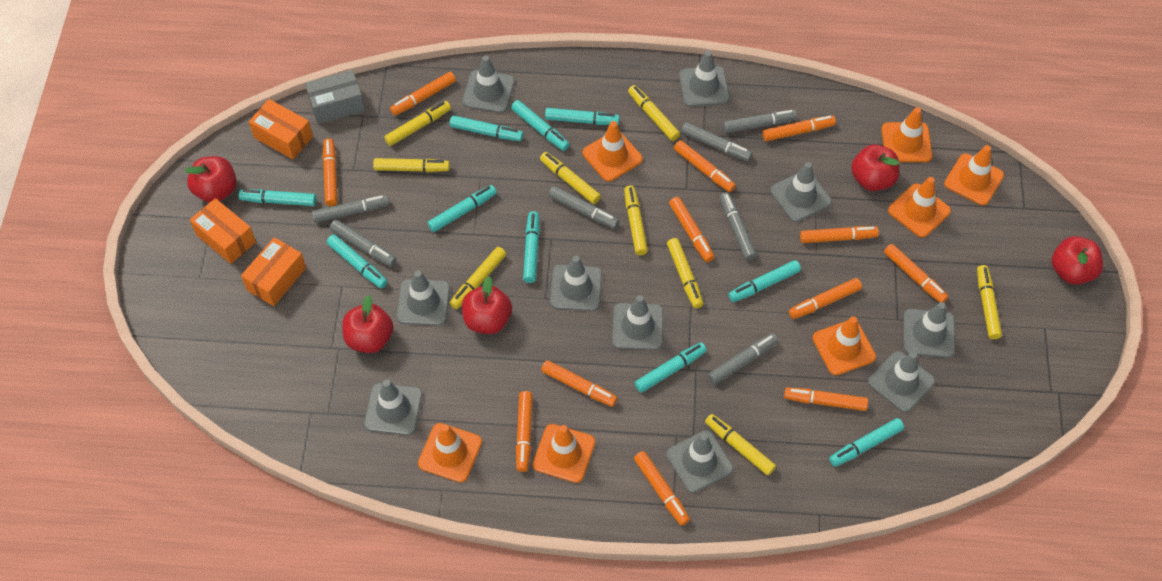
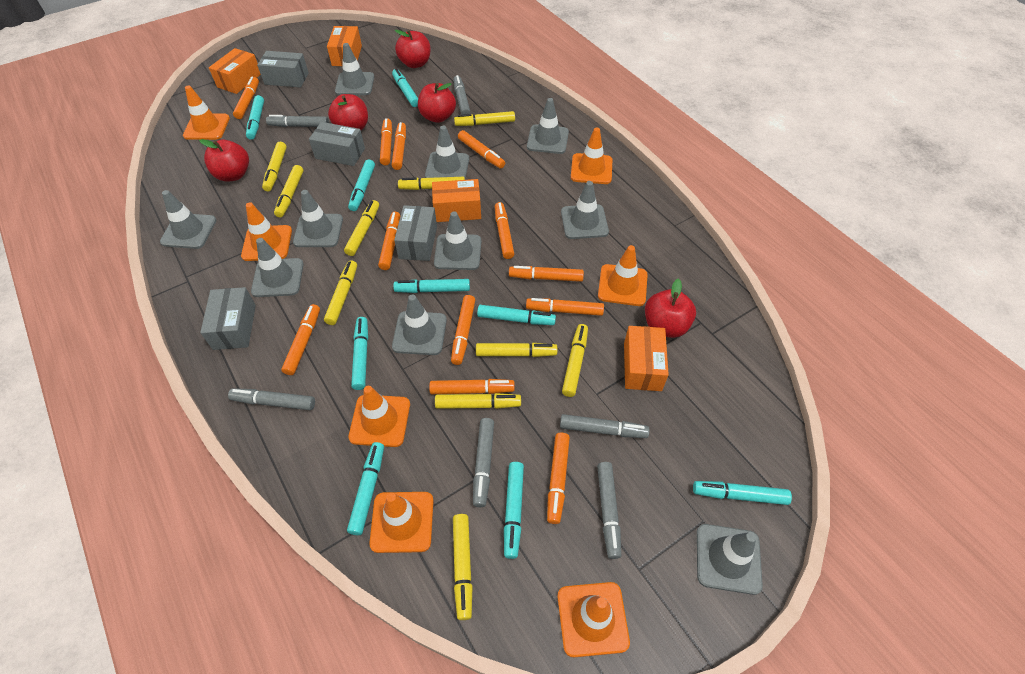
grey box: [305,70,365,124] = 1 -> [200,287,256,350] [257,51,309,88] [309,122,365,166] [394,205,437,261] = 4
grey marker: [312,195,390,223] [330,220,397,267] [549,186,619,229] [681,122,752,161] [708,333,778,384] [720,192,757,261] [723,110,797,133] = 7 -> [228,388,315,410] [266,115,329,127] [453,75,471,115] [473,418,494,507] [560,414,649,438] [597,462,621,559] = 6
orange box: [190,198,256,264] [241,237,306,306] [249,99,313,159] = 3 -> [209,48,261,94] [327,26,362,66] [432,179,481,222] [624,326,669,391] = 4
turquoise marker: [239,189,316,206] [327,234,388,289] [428,185,497,232] [450,115,523,141] [511,100,570,151] [523,211,540,283] [545,108,620,125] [635,342,707,393] [728,260,801,302] [829,418,904,467] = 10 -> [246,95,264,140] [347,442,384,535] [348,159,375,211] [351,317,368,390] [392,68,418,107] [393,279,470,293] [477,305,556,325] [504,462,524,559] [693,481,792,505] = 9
yellow marker: [373,158,450,172] [384,101,451,146] [450,247,506,309] [540,152,601,204] [624,185,648,255] [628,85,680,141] [667,238,703,308] [705,414,776,476] [977,265,1002,339] = 9 -> [262,142,287,191] [274,165,303,218] [324,260,357,325] [344,200,379,256] [398,177,465,190] [435,393,521,409] [453,514,473,620] [454,111,515,126] [476,343,557,357] [562,324,588,397] = 10

